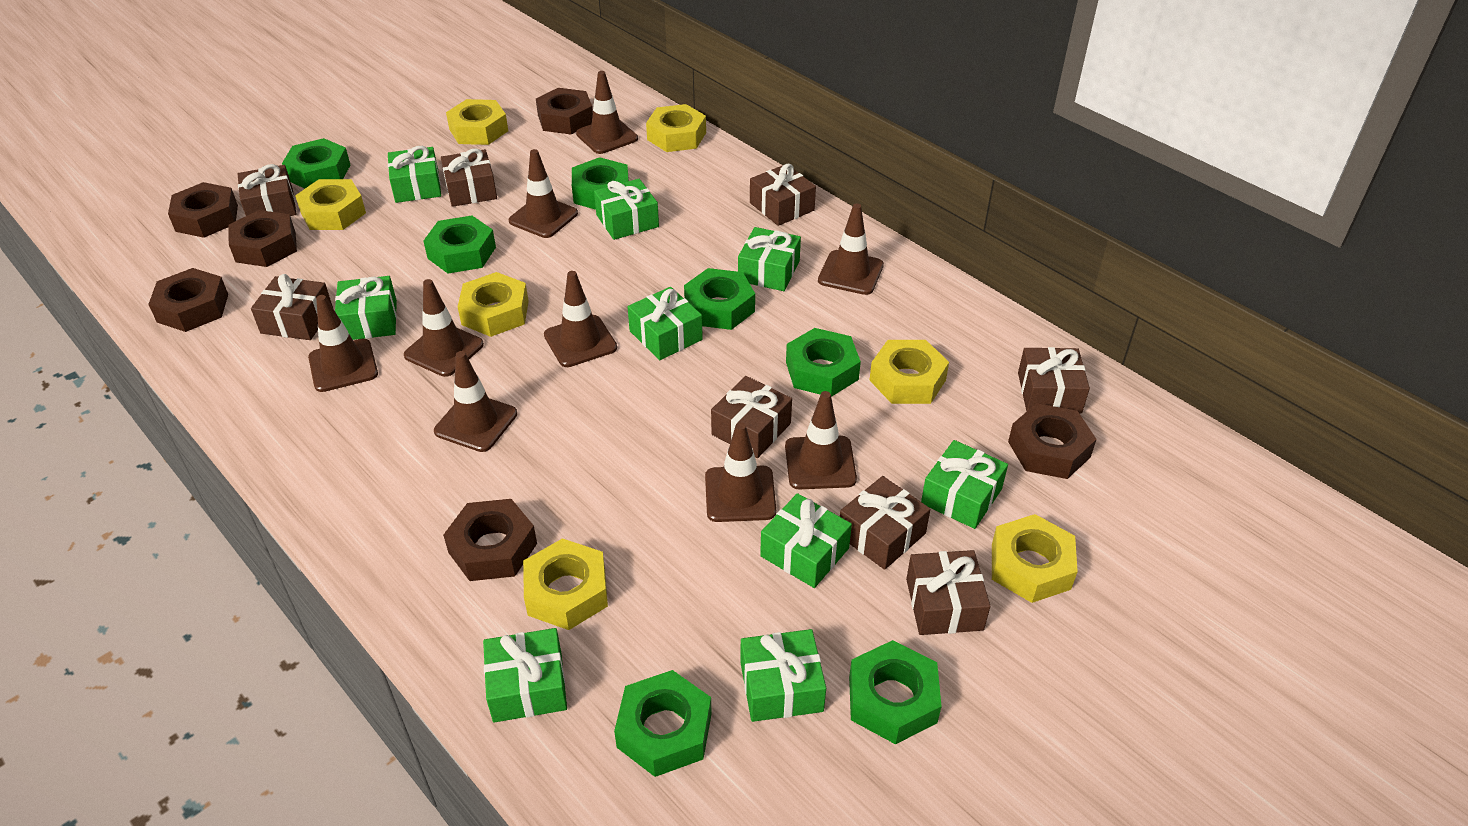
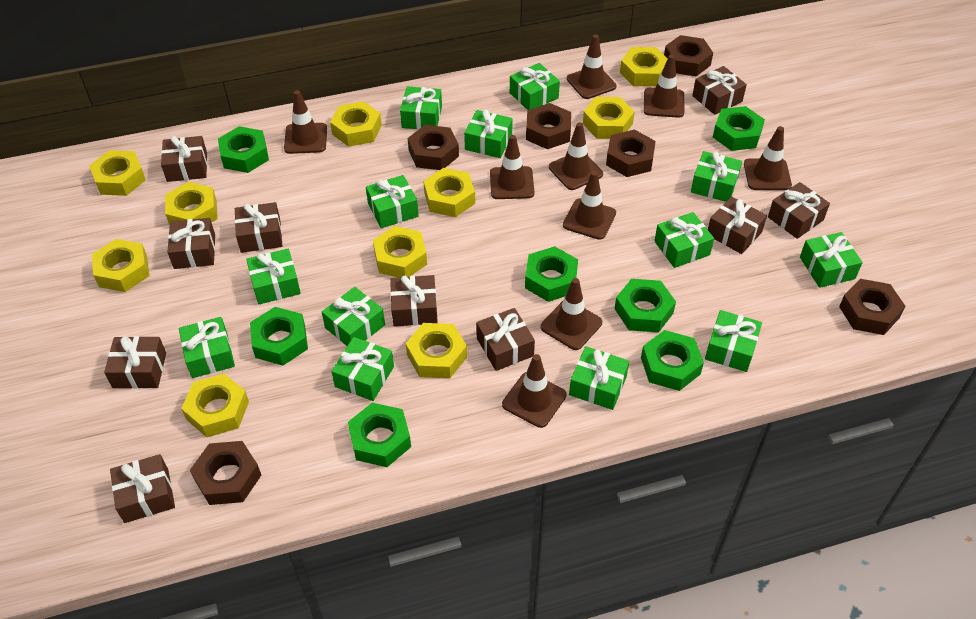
brown gift: [238,164,296,216] [251,274,333,340] [441,149,497,207] [711,376,792,458] [750,164,816,226] [840,476,930,570] [906,550,990,635] [1018,347,1090,414] = 8 -> [104,336,166,389] [110,454,175,523] [161,136,207,182] [167,218,215,269] [235,202,282,253] [390,275,438,327] [476,308,535,371] [692,66,747,115] [708,196,767,254] [768,182,830,239] = 10
green gift: [335,276,397,340] [388,146,441,203] [483,628,567,722] [594,179,659,240] [628,287,703,360] [738,227,801,291] [740,629,826,722] [760,493,852,588] [921,440,1008,529] = 9 -> [179,317,235,378] [246,249,301,305] [322,287,385,346] [331,337,394,401] [366,175,419,228] [400,86,442,130] [464,110,513,158] [510,63,560,110] [569,346,629,410] [654,212,714,268] [691,151,742,202] [705,310,762,372] [800,232,863,288] = 13
yellow nut: [295,179,366,230] [446,99,508,145] [458,272,529,337] [523,538,608,630] [646,104,706,152] [869,340,949,404] [992,514,1078,603] = 7 -> [89,150,146,196] [92,239,149,292] [165,182,218,225] [181,374,249,437] [330,101,382,147] [373,226,427,278] [406,323,467,378] [423,168,475,217] [583,97,635,139] [620,47,668,86] = 10

